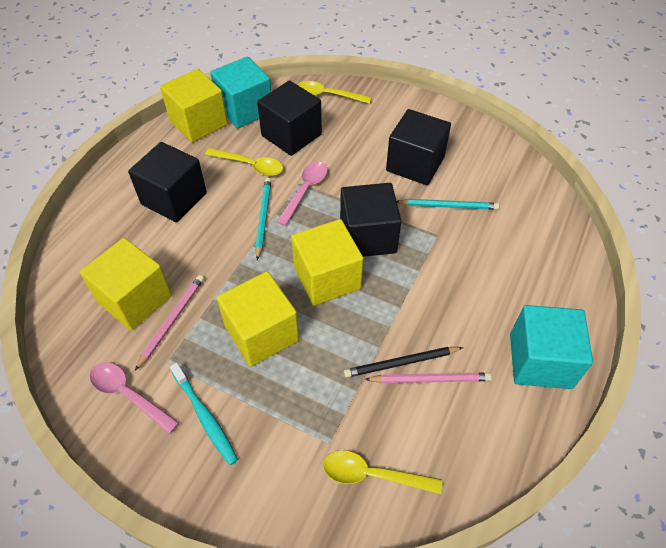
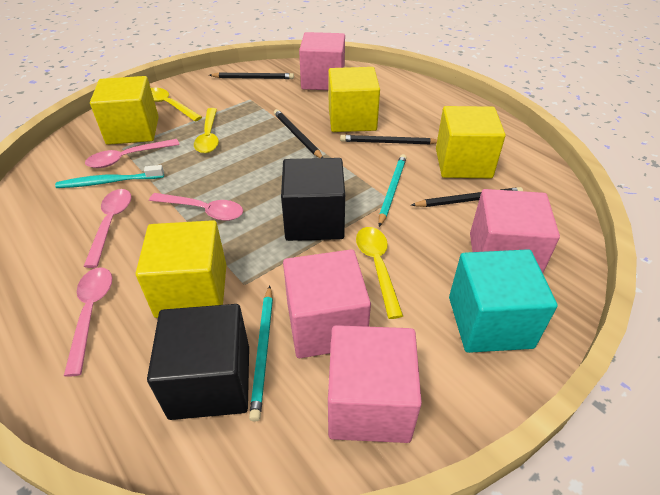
black cube: [128,142,207,223] [257,81,322,156] [340,183,402,257] [386,109,451,185] = 4 -> [147,304,249,420] [281,158,345,241] = 2
black pencil: [344,347,463,378] = 1 -> [209,73,294,79] [274,109,323,158] [340,135,437,145] [411,187,523,207] = 4
pink cube: none = 0 -> [283,249,371,358] [299,32,345,90] [328,325,422,443] [470,189,560,273] = 4
pink pencil: [135,275,204,370] [365,373,492,383] = 2 -> none = 0
pink spoon: [90,362,179,434] [276,162,328,226] = 2 -> [64,267,112,377] [83,189,131,268] [85,139,180,168] [149,193,243,221] = 4
turquoise cube: [210,56,271,128] [510,305,593,389] = 2 -> [449,249,558,353] = 1

